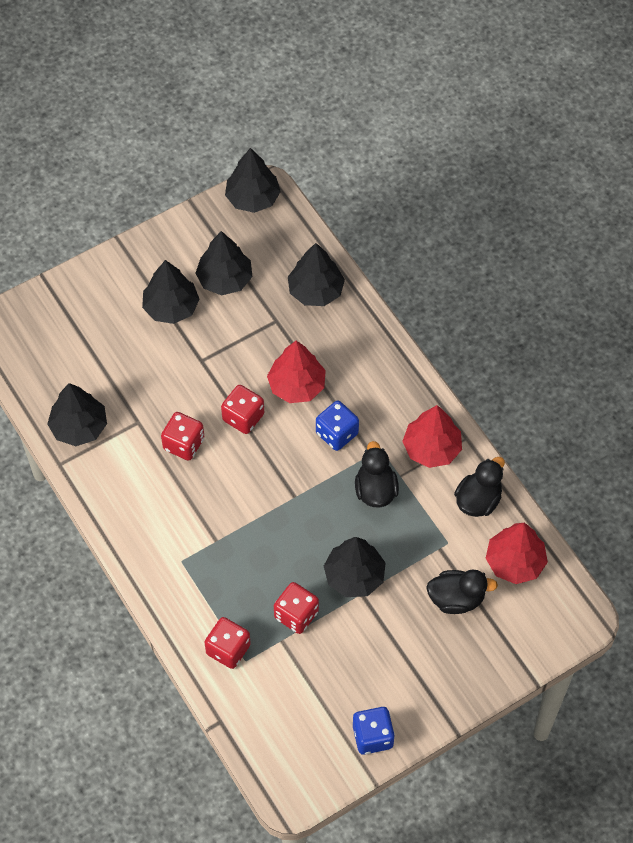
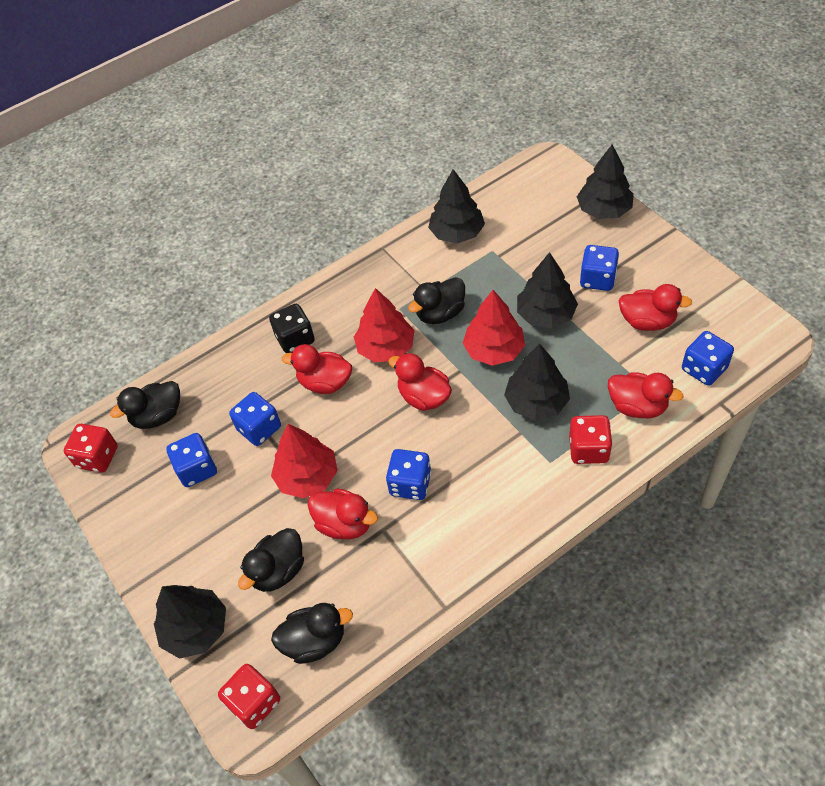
black dice: none = 0 -> [269,304,315,354] = 1
black duck: [355,441,399,508] [426,570,498,614] [454,457,505,517] = 3 -> [110,381,180,429] [238,528,304,592] [271,603,353,664] [408,277,465,324] = 4
black tree: [47,383,107,446] [142,260,200,324] [195,231,252,295] [225,148,281,213] [288,243,345,306] [324,537,386,597] = 6 -> [154,585,226,659] [428,169,485,243] [504,344,570,420] [517,252,578,328] [577,144,634,219] = 5
blue dice: [316,401,359,451] [353,707,395,755] = 2 -> [166,433,217,487] [229,392,281,446] [386,449,431,500] [580,245,619,291] [682,331,734,386] = 5
red dice: [161,412,204,461] [204,617,251,669] [221,385,264,434] [274,582,319,634] = 4 -> [64,424,118,473] [218,664,280,729] [569,415,613,464] = 3
red duck: none = 0 -> [282,344,352,394] [308,489,378,539] [388,353,452,411] [608,372,683,418] [619,284,692,331] = 5

